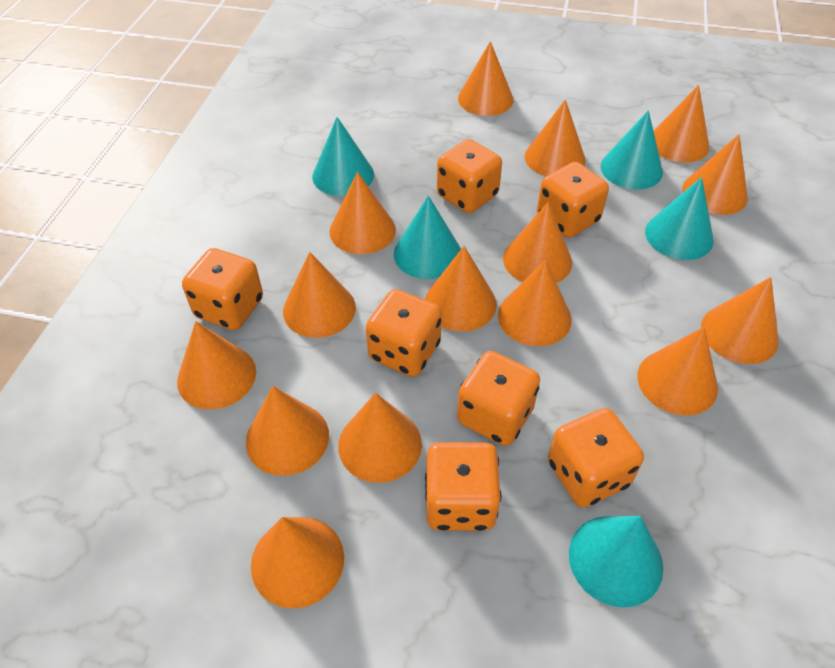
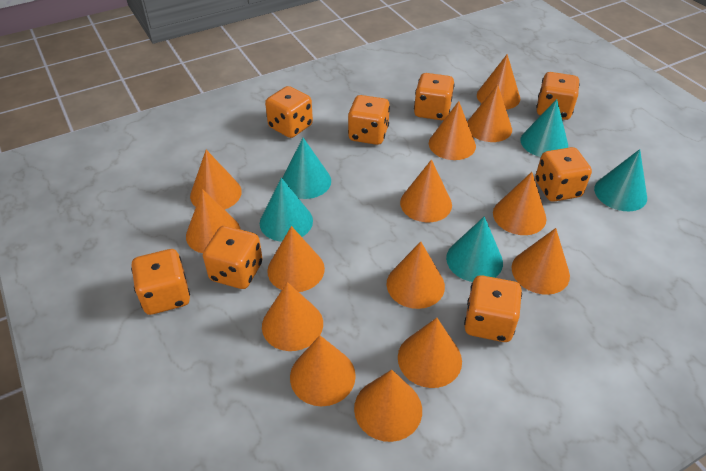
orange cone: [177,321,256,409] [246,386,329,476] [251,517,344,608] [283,252,356,338] [329,172,396,254] [338,393,422,483] [425,246,497,332] [458,41,514,116] [498,260,572,346] [503,202,572,283] [525,99,586,176] [637,327,718,415] [654,85,709,163] [682,134,748,215] [701,277,779,364] = 15 -> [186,189,240,253] [190,150,242,210] [262,282,323,351] [267,226,325,292] [290,335,356,406] [354,370,422,442] [386,242,445,309] [398,318,462,388] [400,159,452,222] [429,101,476,160] [467,84,512,142] [477,54,520,110] [493,172,547,235] [512,228,570,295] = 14
orange dice: [182,248,263,330] [366,289,442,377] [425,442,501,531] [437,139,502,213] [457,351,540,446] [537,162,609,238] [548,408,644,507] = 7 -> [131,249,190,315] [203,226,263,289] [265,86,313,138] [348,95,390,145] [414,73,455,120] [464,275,522,342] [535,147,592,202] [536,72,580,120] = 8

